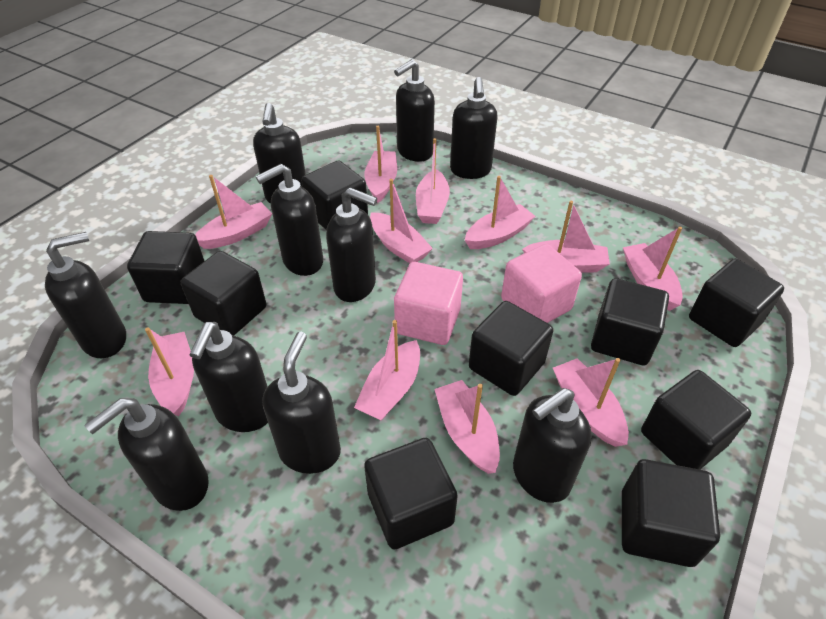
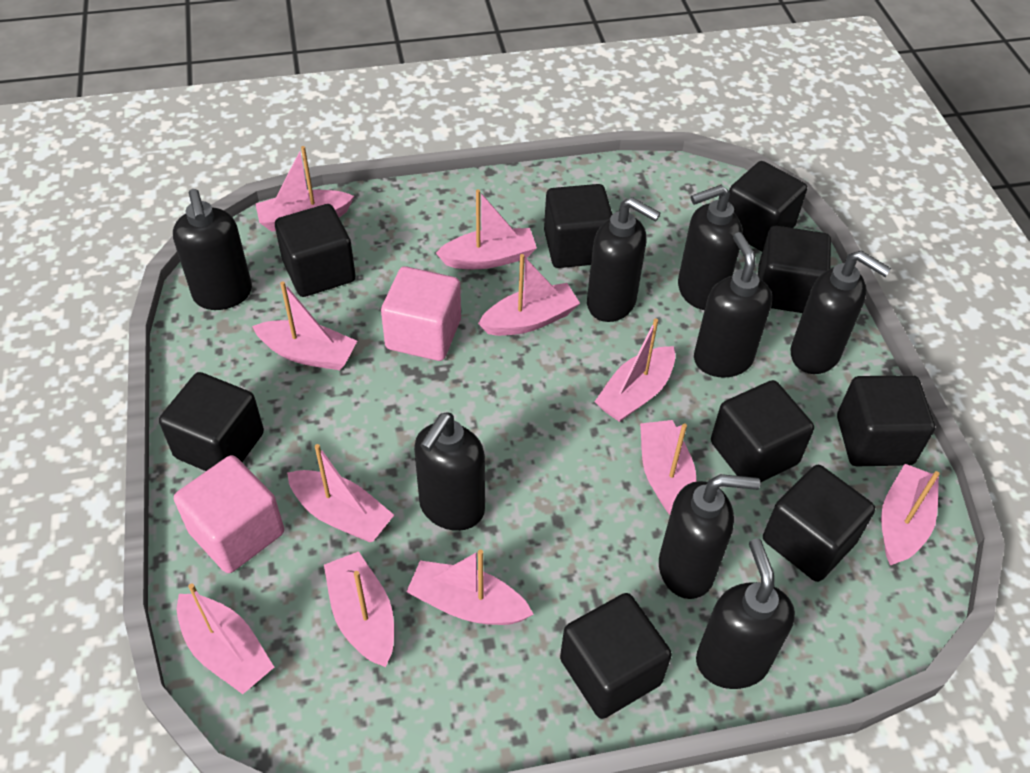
black soap dispenser: [45,232,126,358] [84,398,209,511] [189,322,268,432] [253,103,306,204] [256,164,323,276] [263,332,341,474] [326,188,377,302] [394,59,435,162] [450,77,497,179] [513,388,592,503] = 10 -> [173,189,252,310] [414,412,485,531] [587,197,661,322] [659,474,760,599] [678,185,743,310] [694,232,772,378] [696,539,795,689] [791,251,891,374] = 8

